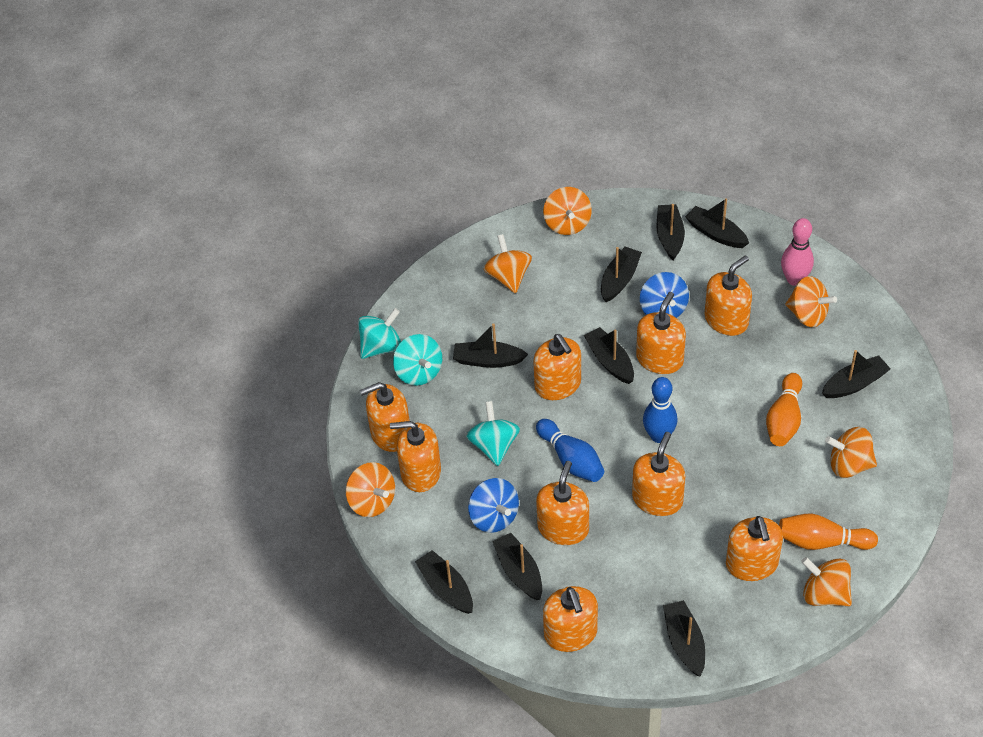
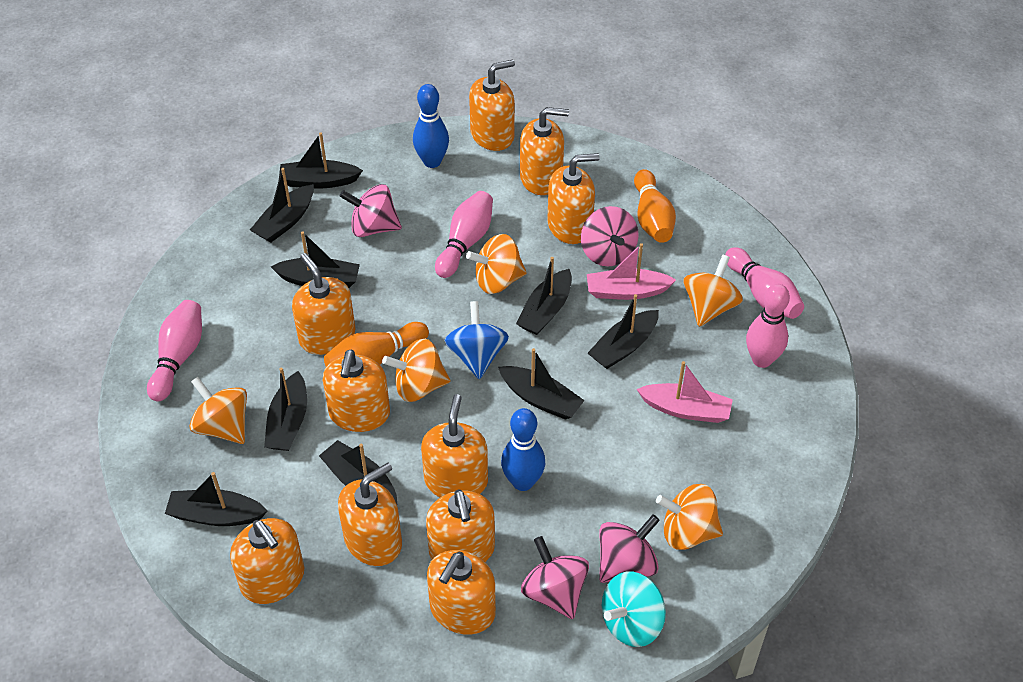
blue spinning top: [468,478,519,533] [640,272,689,318] = 2 -> [444,301,509,379] = 1
orange soap dispenser: [360,382,410,452] [390,421,441,492] [533,334,581,400] [536,461,589,545] [543,586,598,652] [632,432,685,516] [636,292,686,374] [704,255,752,336] [726,516,783,581] = 9 -> [230,518,304,604] [292,253,355,355] [323,350,390,432] [338,463,402,566] [421,394,488,497] [426,490,495,562] [427,550,496,635] [469,59,515,151] [520,107,569,195] [548,153,600,244] = 10
orange spinning top: [346,462,395,517] [484,234,532,294] [543,187,592,235] [785,276,837,327] [801,557,852,606] [825,427,877,478] = 6 -> [189,377,247,444] [382,339,450,402] [466,234,527,294] [656,484,723,550] [684,254,743,327] = 5
pink boat: none = 0 -> [587,243,676,300] [636,361,733,423] = 2
pink bowling pin: [781,218,814,286] = 1 -> [147,300,202,402] [435,191,493,278] [725,247,804,319] [746,284,790,368] = 4
pink spinning top: none = 0 -> [339,184,402,237] [521,536,589,619] [581,206,639,266] [599,514,660,583] = 4
turquoise spinning top: [358,308,401,359] [393,334,442,386] [466,401,520,466] = 3 -> [602,572,666,647] = 1

